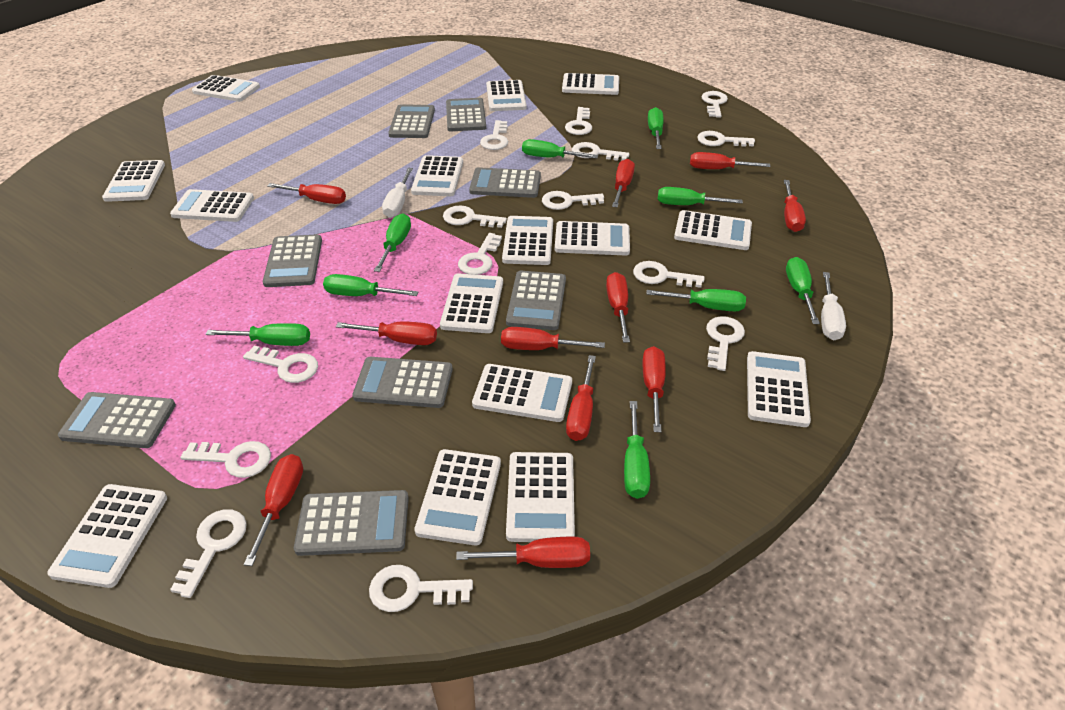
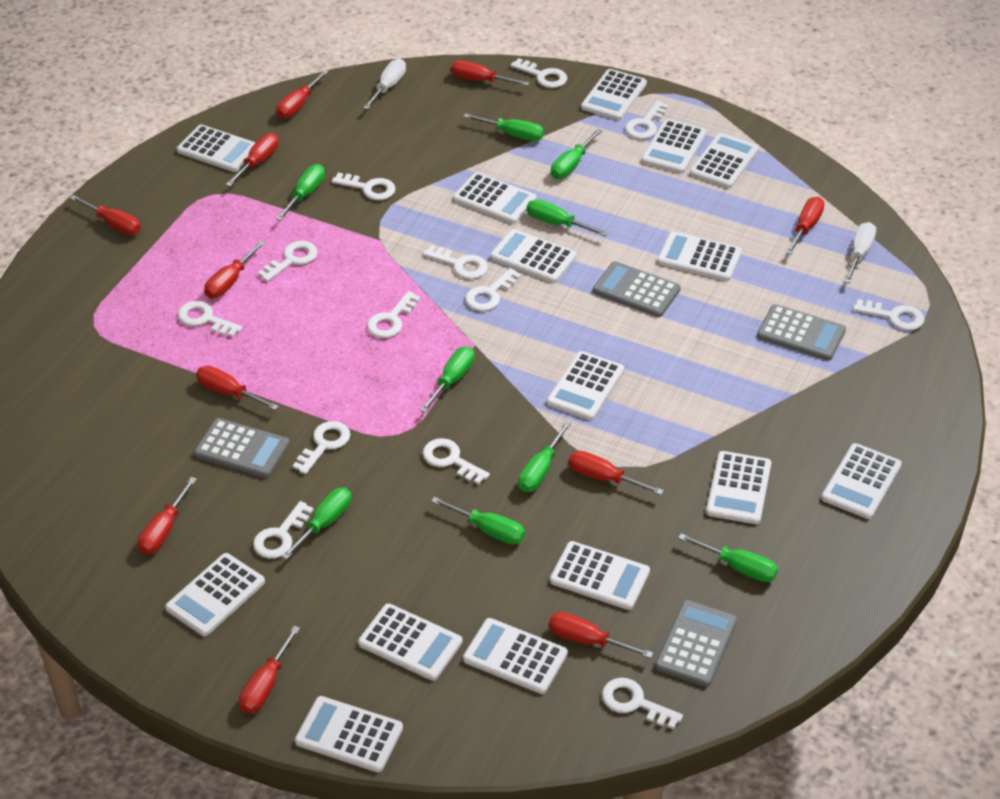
grey calculator: [58,392,176,448] [263,235,322,287] [294,490,409,556] [352,357,453,408] [388,104,435,138] [446,98,486,131] [469,167,541,198] [506,271,566,330] = 8 -> [194,418,290,478] [593,261,681,317] [655,600,737,687] [757,304,846,361] = 4
white key: [170,509,247,598] [181,441,271,478] [243,346,318,383] [369,565,473,612] [443,206,507,228] [458,233,502,275] [480,120,508,150] [542,191,604,210] [565,107,592,135] [572,142,629,161] [633,261,705,288] [697,131,755,147] [701,91,728,118] [706,316,745,371] = 14 -> [178,301,242,337] [253,501,314,559] [258,241,317,282] [293,421,350,474] [332,173,396,200] [367,291,420,338] [423,245,488,279] [423,438,490,485] [465,268,521,311] [511,58,567,88] [602,678,683,729] [625,101,668,139] [853,299,924,331] = 13

